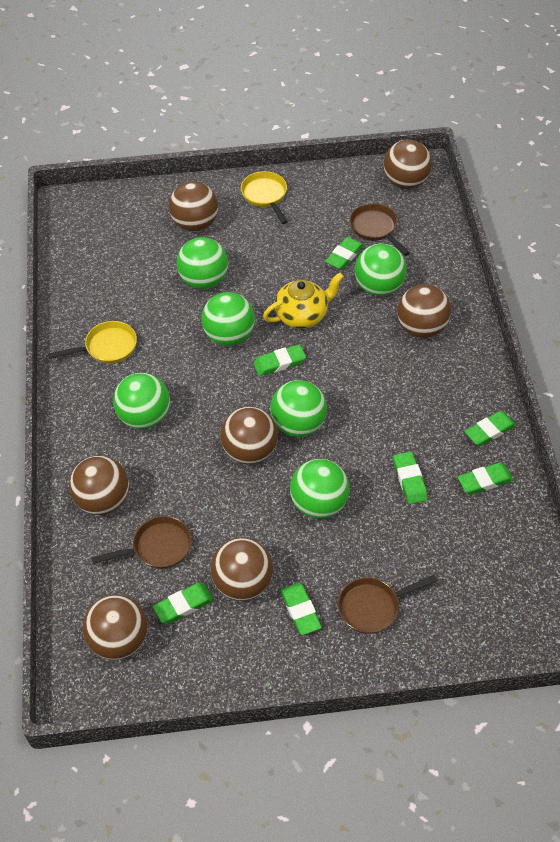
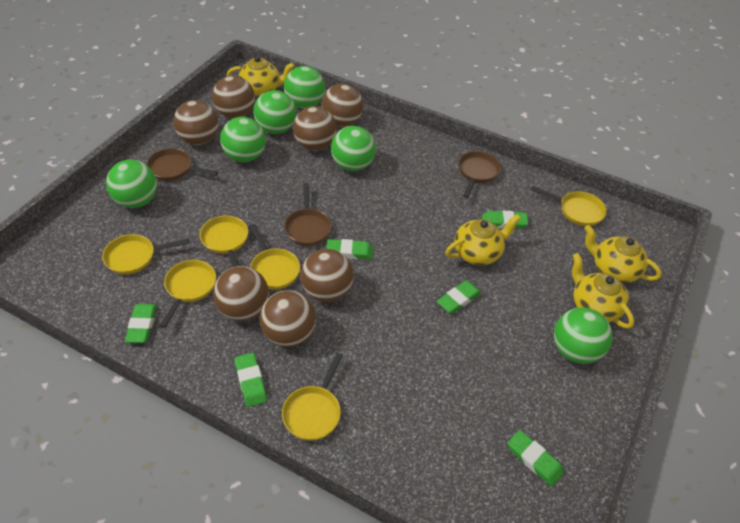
green eraser: [153,583,214,624] [253,344,306,376] [281,583,322,635] [325,237,364,270] [393,451,428,504] [458,463,513,494] [465,411,516,446] = 7 -> [125,304,157,343] [235,353,267,407] [326,239,373,260] [437,280,481,314] [482,211,529,229] [508,430,564,486] = 6
yellow pan: [48,321,137,364] [241,171,287,224] = 2 -> [102,234,189,275] [159,260,216,328] [200,215,248,267] [249,224,300,290] [282,353,343,441] [531,186,606,226] = 6
yellow teapot: [263,273,344,329] = 1 -> [227,56,295,96] [445,214,521,265] [572,253,634,329] [584,225,662,283] = 4

